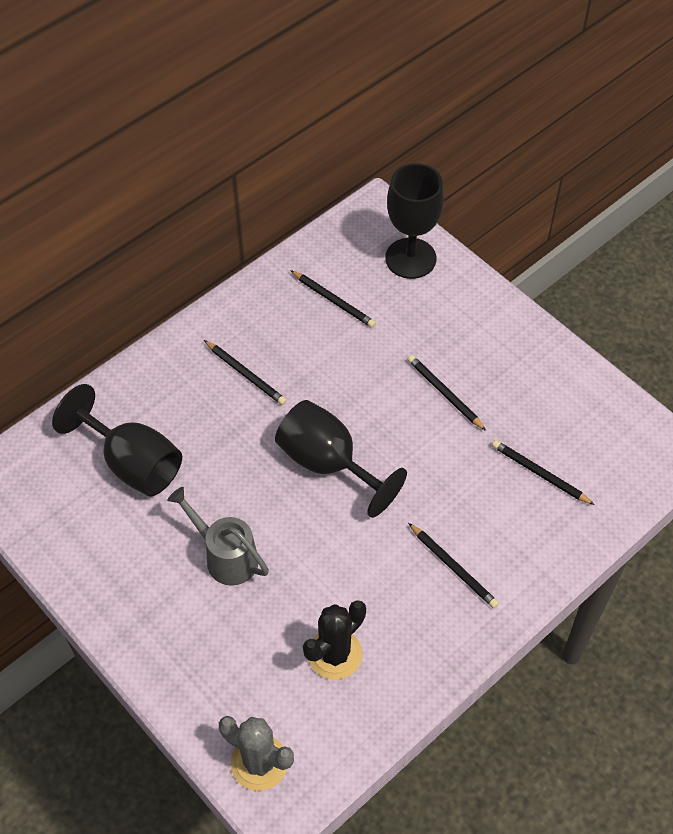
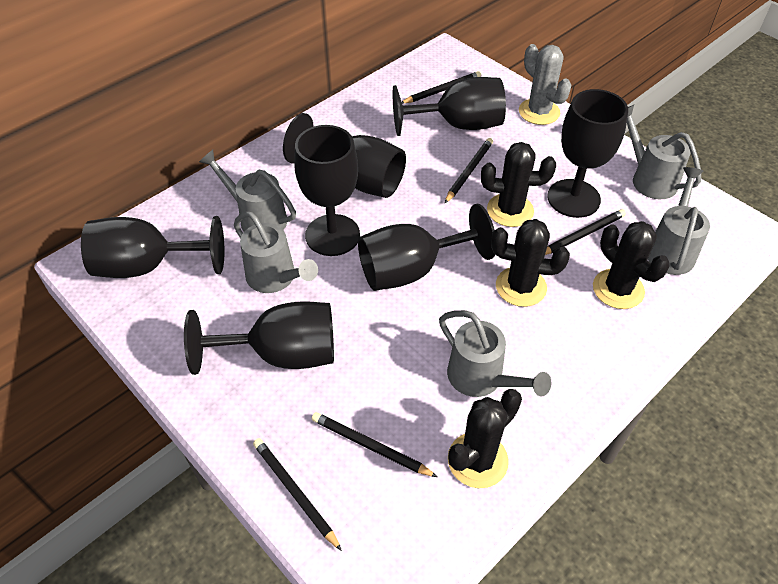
black cactus: [303,600,366,680] = 1 -> [448,389,522,488] [481,142,556,227] [491,219,570,307] [593,221,670,309] = 4
black goblet: [52,384,182,496] [275,400,407,518] [385,163,444,279] = 3 -> [81,216,225,278] [184,301,334,375] [283,113,406,198] [294,125,360,256] [358,204,495,291] [393,77,506,136] [547,89,628,218] = 7
grey watering can: [167,487,269,586] = 1 -> [199,150,296,231] [234,211,318,293] [439,310,552,397] [627,105,701,199] [648,167,710,275] = 5

